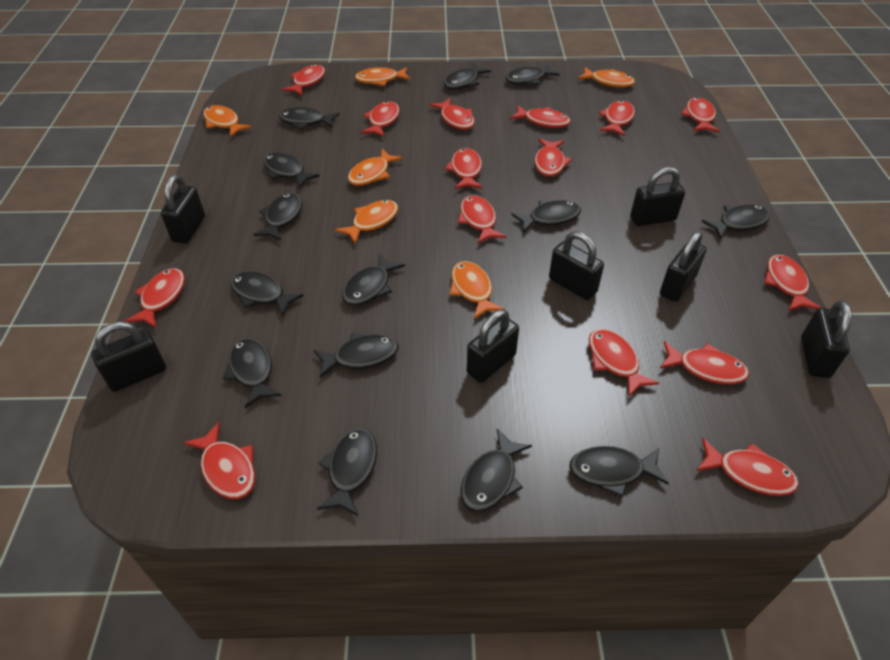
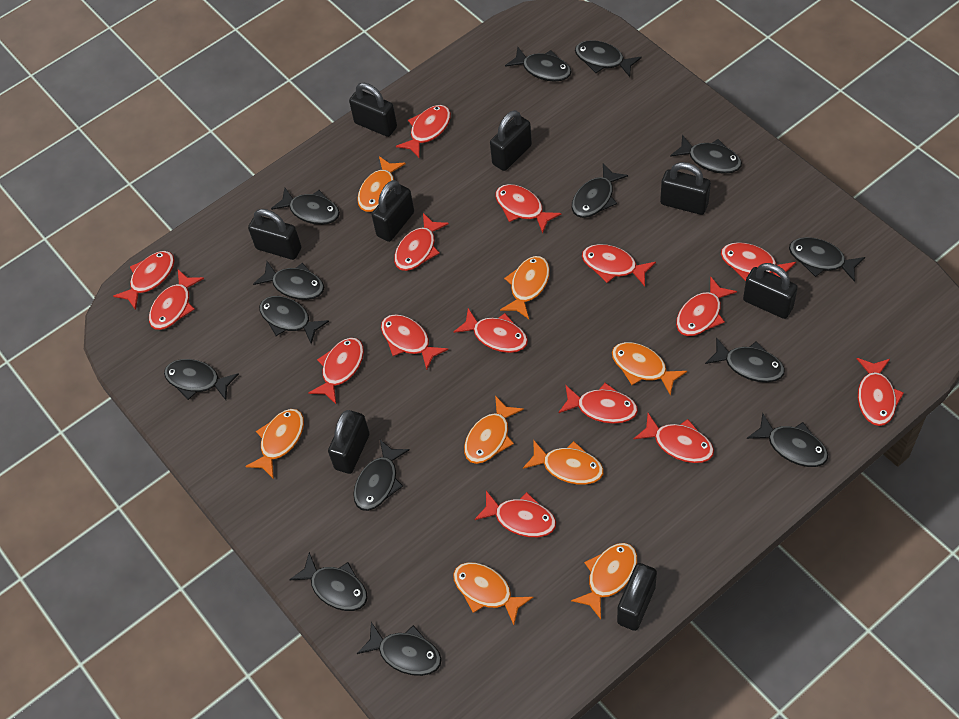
black padlock: [92,322,166,392] [161,175,205,243] [467,309,519,383] [549,231,604,300] [630,167,685,226] [660,231,707,302] [801,300,852,378] = 7 -> [248,209,301,260] [328,410,370,474] [349,83,397,137] [372,180,414,242] [490,110,532,171] [617,563,657,631] [660,162,711,215] [743,263,798,319] = 8
orange fish: [203,105,252,138] [335,200,398,244] [348,149,403,186] [355,67,411,86] [450,261,505,319] [578,67,635,87] = 6 -> [245,409,304,479] [357,156,406,212] [453,562,533,625] [464,396,524,464] [500,256,550,319] [523,440,604,485] [571,543,637,619] [612,342,687,396] = 8

